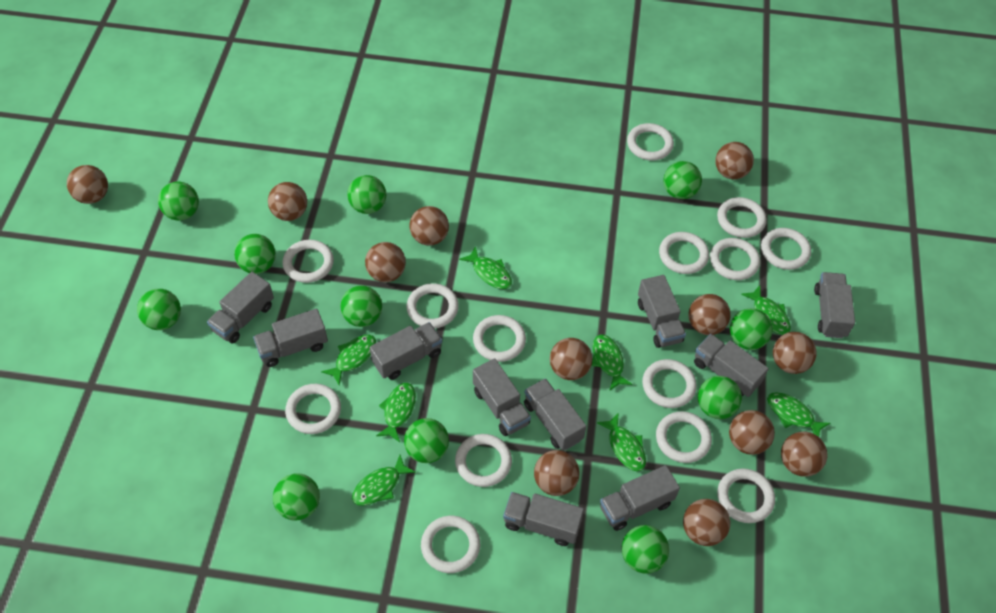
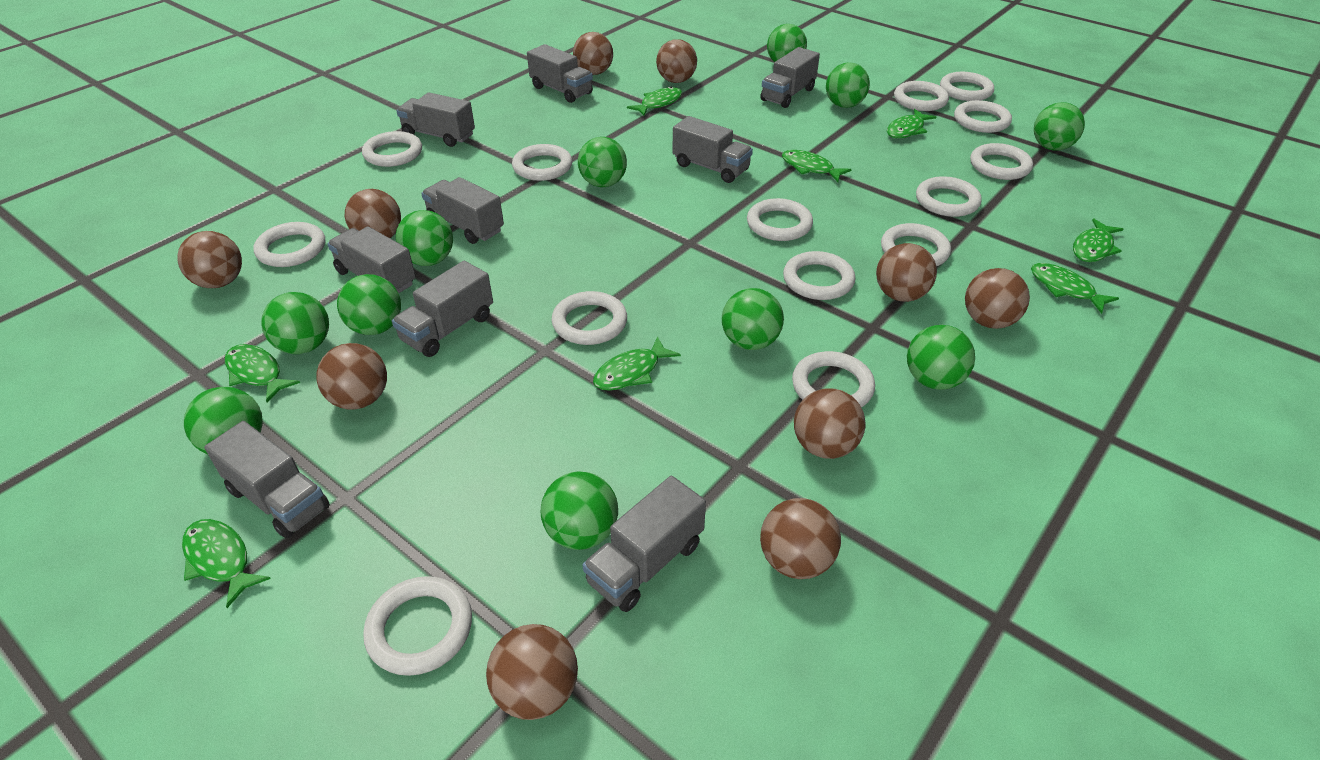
brown ball: [67,165,108,204] [268,182,307,221] [365,242,406,282] [409,206,449,246] [534,450,579,496] [550,338,592,380] [683,499,730,546] [688,294,731,335] [715,142,754,180] [729,410,775,455] [773,332,816,374] [781,432,828,477] = 12 -> [177,231,242,288] [316,343,387,409] [345,189,401,238] [486,624,578,720] [573,32,613,75] [656,39,697,83] [760,498,841,579] [794,388,866,459] [876,243,937,302] [965,268,1030,329] = 10
grey truck: [207,272,274,343] [253,309,328,367] [370,322,442,380] [473,358,531,436] [503,492,584,546] [524,378,586,450] [600,465,680,531] [638,275,686,348] [694,334,769,397] [814,272,855,338] = 10 -> [204,421,330,538] [327,227,416,293] [392,261,493,357] [396,92,475,147] [421,177,504,244] [527,44,593,103] [582,476,706,612] [673,116,753,183] [760,47,820,108] = 9

